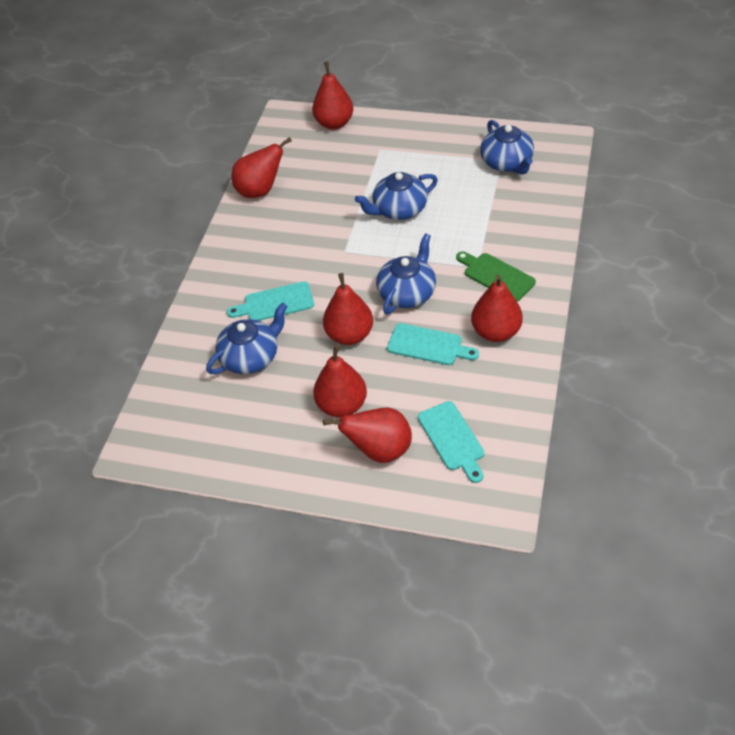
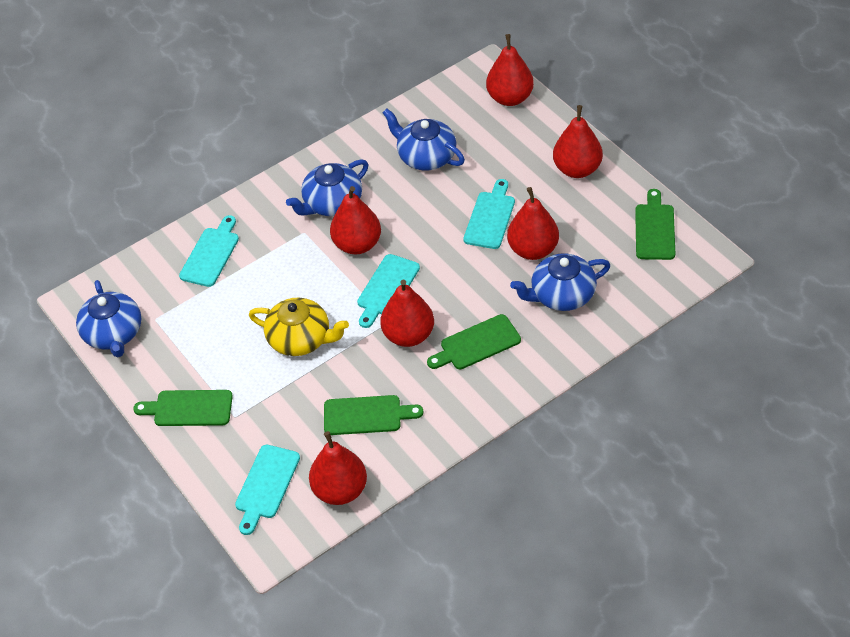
green cutting board: [456,251,536,301] = 1 -> [133,390,233,426] [324,395,423,435] [427,314,521,369] [635,189,675,260] = 4
turquoise cutting board: [227,281,314,321] [387,323,479,365] [418,401,484,483] = 3 -> [179,215,239,287] [235,445,300,535] [357,254,420,328] [463,179,515,249] = 4
yellow teapot: none = 0 -> [249,297,349,356] = 1

